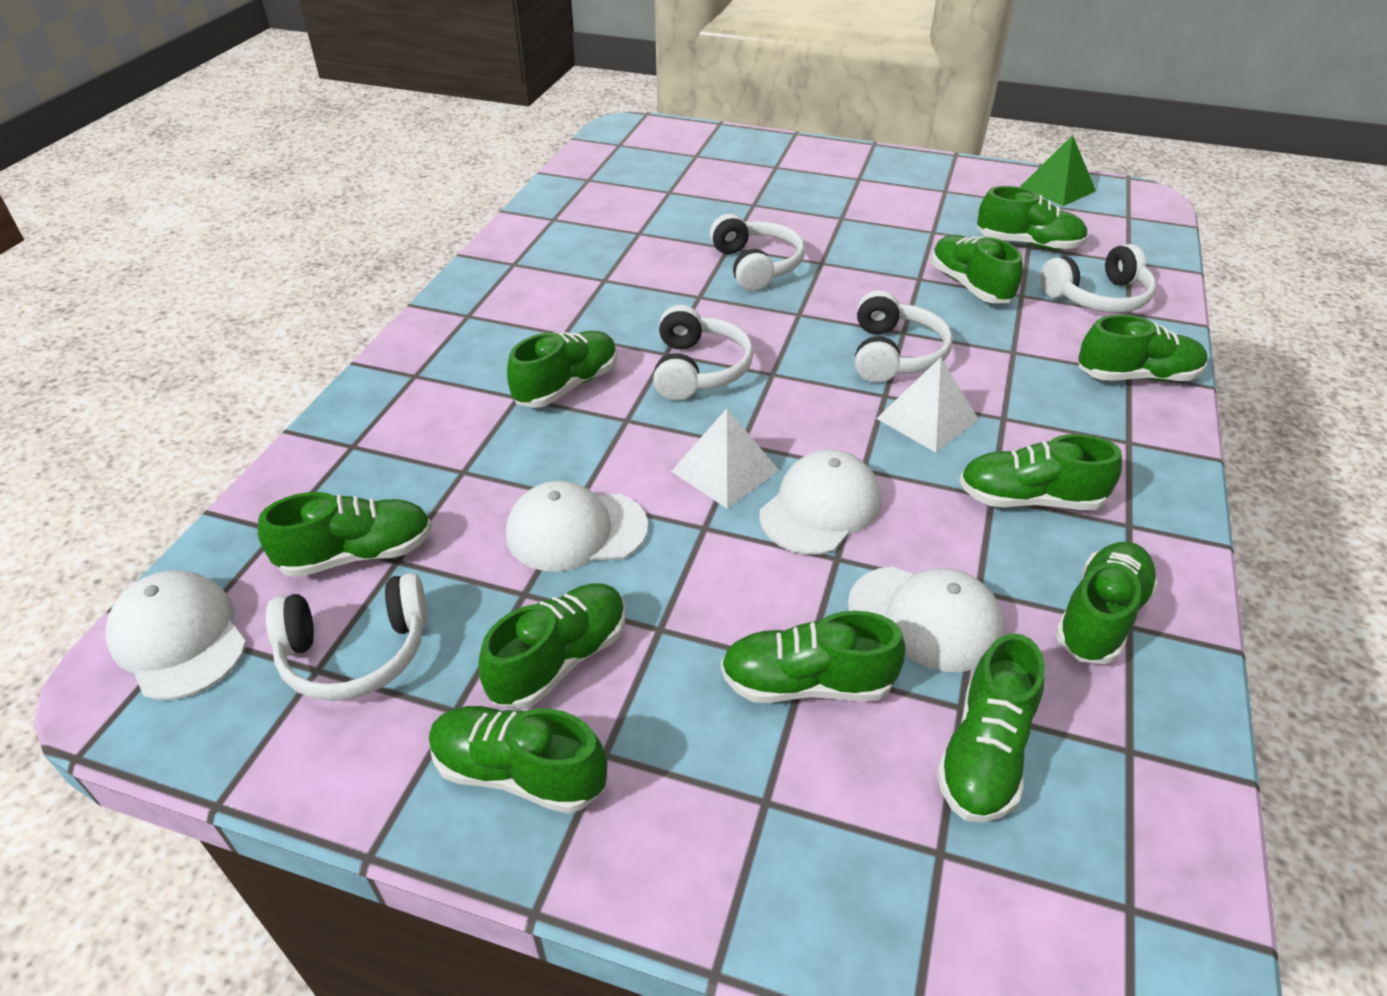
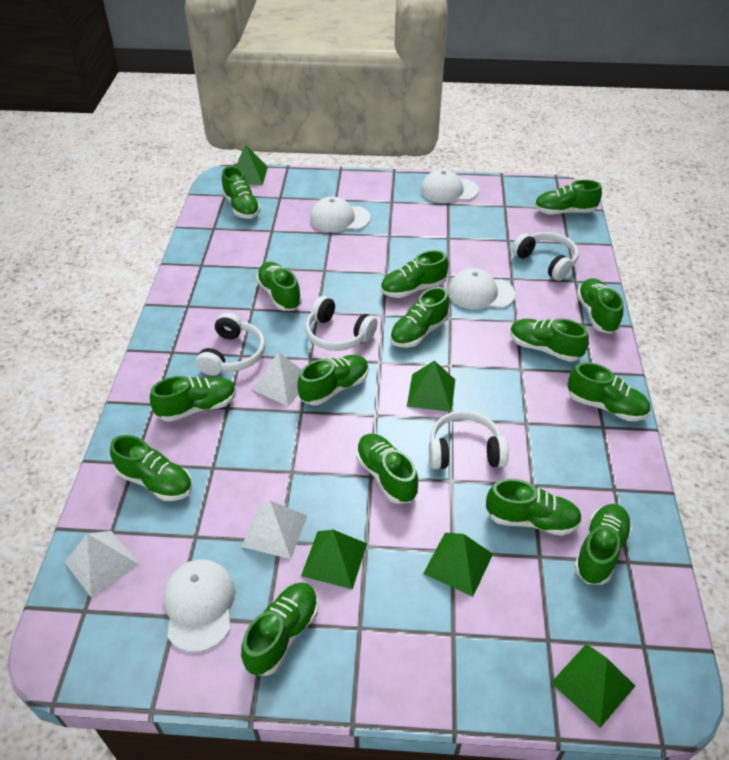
green pyramid: [1020,135,1096,206] = 1 -> [236,145,268,185] [301,530,367,589] [407,360,455,412] [423,533,493,597] [551,644,635,728] = 5
green shoe: [258,492,432,577] [429,706,607,814] [479,583,625,710] [507,331,617,408] [721,611,906,703] [931,235,1023,303] [936,633,1045,823] [959,434,1122,510] [977,186,1088,250] [1055,542,1159,664] [1078,315,1207,382] = 11 -> [110,435,192,501] [150,376,236,422] [222,166,261,219] [241,582,319,676] [256,262,302,311] [298,355,369,405] [356,434,418,504] [381,250,449,298] [390,287,450,348] [486,479,582,536] [510,319,589,362] [534,180,602,215] [568,362,651,421] [574,504,632,585] [577,278,624,334] = 15
white headphones: [266,573,428,701] [653,305,754,400] [710,214,805,291] [855,290,953,383] [1040,244,1156,313] = 5 -> [196,313,265,376] [305,296,378,351] [429,411,509,469] [512,232,579,281] = 4
white pyramid: [671,409,779,509] [876,357,979,453] = 2 -> [65,531,139,598] [242,501,307,559] [252,352,302,406] = 3

